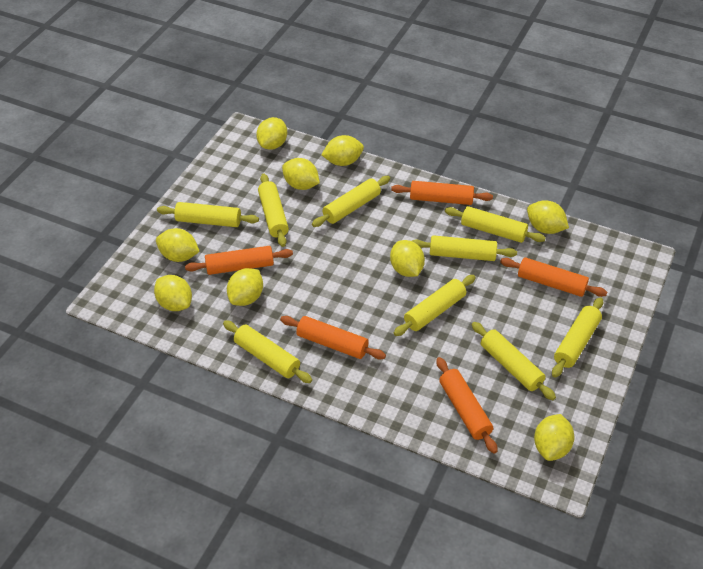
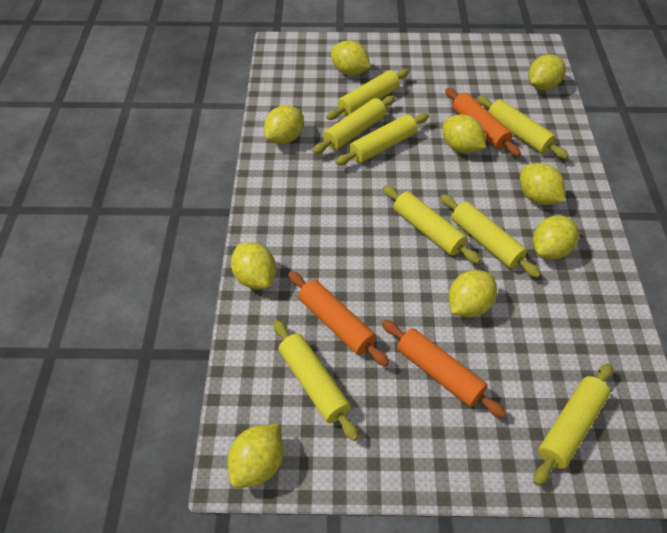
orange rolling pin: [185,246,293,275] [280,316,386,359] [391,181,493,205] [436,357,498,453] [500,257,607,297] = 5 -> [288,271,389,367] [382,320,506,418] [445,88,521,157] = 3
yellow rolling pin: [157,202,259,227] [223,320,312,383] [258,174,289,247] [312,176,390,227] [394,275,476,336] [412,235,517,261] [445,206,546,243] [472,322,556,400] [552,297,603,378] = 9 -> [273,320,359,441] [313,96,395,154] [326,69,409,120] [336,113,429,165] [383,185,481,264] [440,194,541,278] [477,96,569,159] [533,363,613,486] = 8

